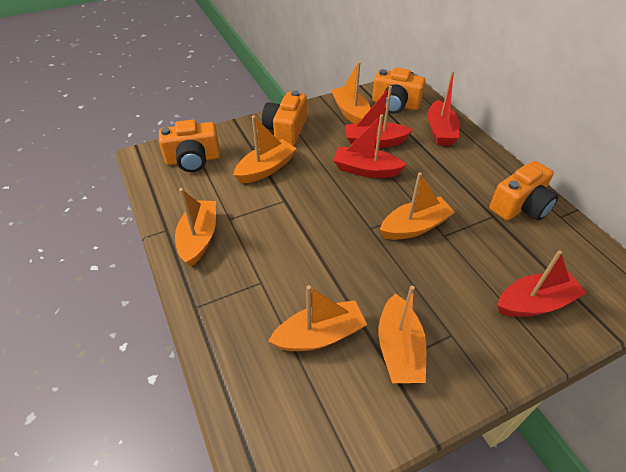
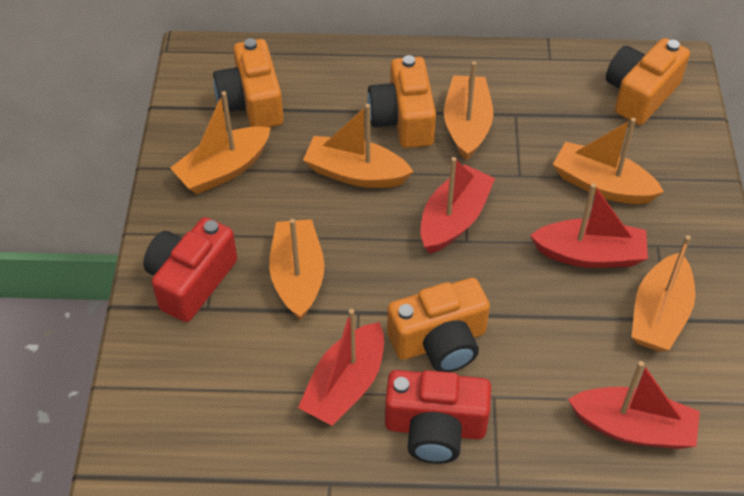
red camera: none = 0 -> [143,217,237,322] [385,370,491,464] = 2

